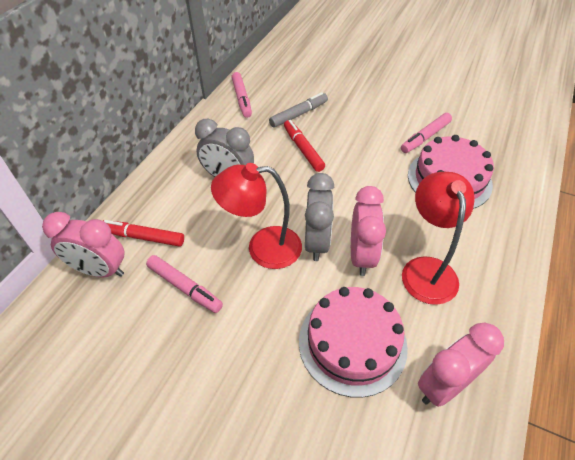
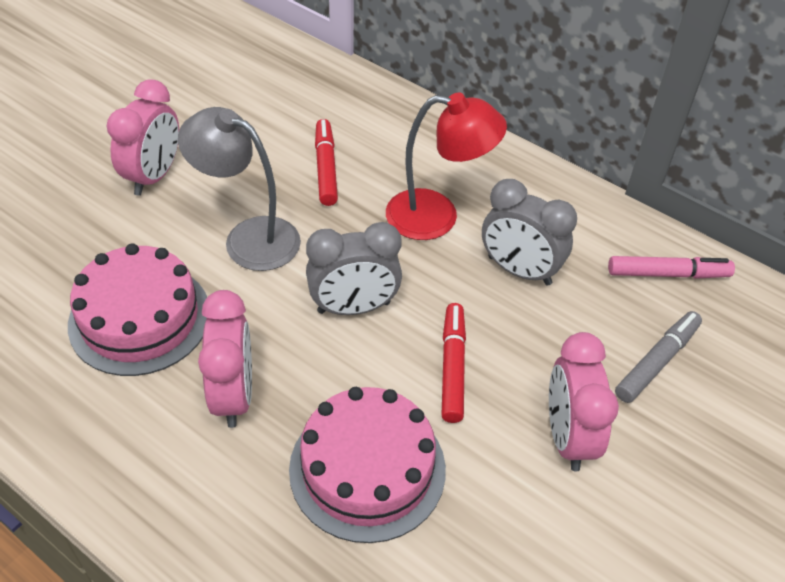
grey lamp: none = 0 -> [178,107,301,271] = 1
pink marker: [146,255,223,313] [231,72,252,118] [401,113,452,153] = 3 -> [608,256,735,279] = 1
red lamp: [211,163,302,269] [402,172,474,305] = 2 -> [386,92,507,240] = 1

